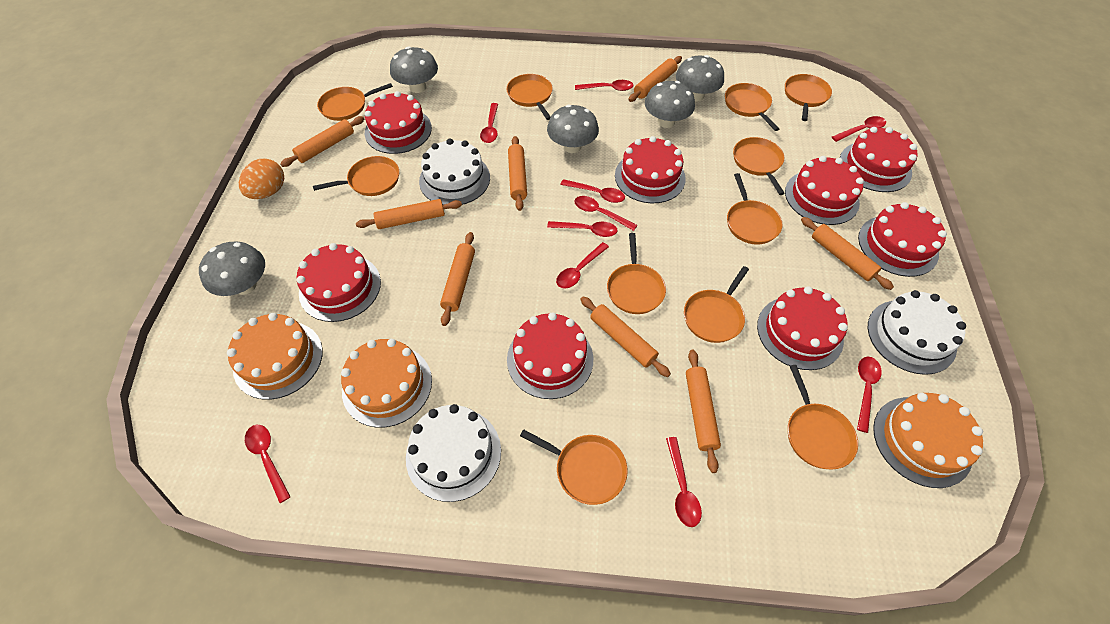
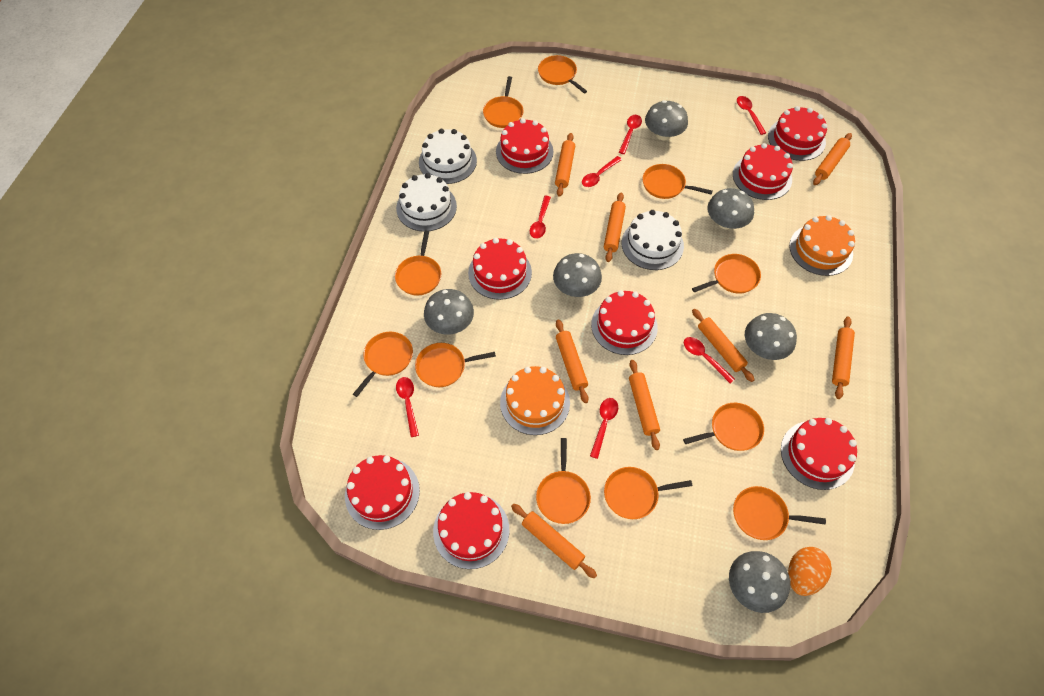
grey mushroom: [199,242,265,296] [390,46,438,93] [547,104,599,153] [645,81,695,128] [676,55,724,102] = 5 -> [424,289,474,335] [553,253,602,297] [645,100,688,140] [707,188,754,230] [729,551,790,613] [745,313,797,360] = 6
orange cake: [227,313,323,400] [341,339,432,428] [873,393,983,488] = 3 -> [500,366,570,435] [789,215,855,276] = 2
red spoon: [245,425,291,503] [480,103,498,143] [547,221,618,237] [556,242,609,289] [561,179,625,203] [574,196,637,231] [575,80,634,91] [666,437,702,527] [832,116,886,142] [857,357,882,433] = 10 -> [396,377,419,437] [530,196,551,239] [582,156,622,187] [590,398,618,459] [619,115,642,154] [684,337,735,383] [737,96,766,135] = 7

